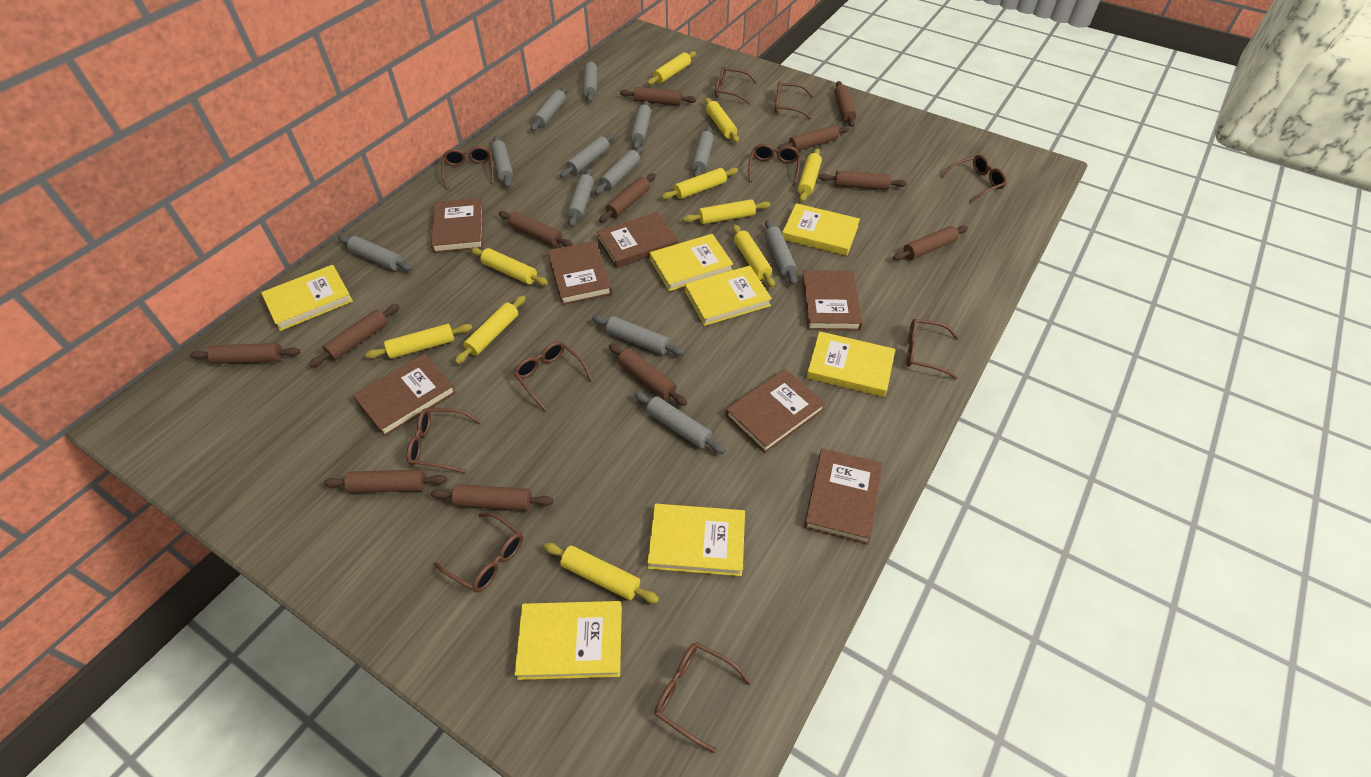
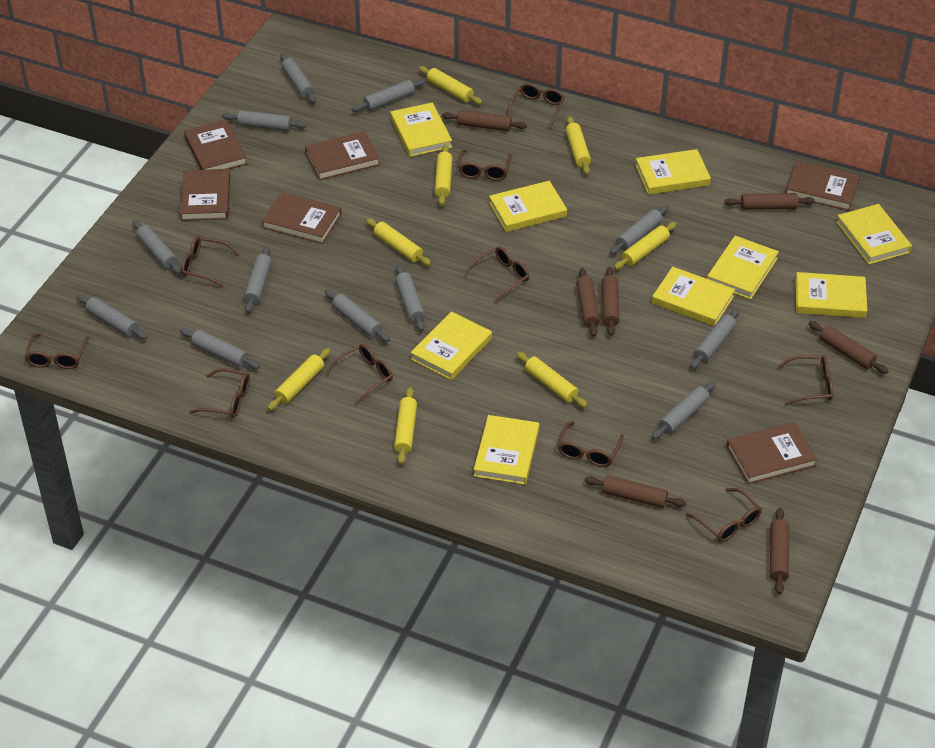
brown book: [353,354,456,437] [431,198,484,253] [548,241,612,305] [597,212,678,268] [726,369,826,453] [802,270,863,331] [804,448,883,545] = 7 -> [180,169,230,221] [184,120,247,170] [262,192,342,244] [305,131,380,180] [726,422,817,484] [786,161,860,211] = 6
brown rolling pin: [190,343,300,364] [309,304,399,367] [324,470,447,493] [431,484,553,511] [499,211,573,247] [599,173,656,223] [609,344,687,406] [620,87,696,106] [777,125,850,151] [819,170,907,190] [834,81,856,127] [893,225,968,261] = 12 -> [442,110,527,131] [576,268,600,337] [585,475,686,508] [602,267,619,336] [724,193,815,210] [770,508,789,594] [809,321,888,374] = 7
yellow book: [261,265,353,331] [514,601,622,680] [647,504,745,576] [650,234,733,291] [685,266,772,326] [782,203,860,256] [806,331,895,397] = 7 -> [390,102,452,157] [410,311,492,380] [474,415,539,485] [489,181,567,232] [635,149,711,195] [652,267,735,326] [707,236,779,299] [795,272,867,318] [836,204,912,264] = 9
yellow rolling pin: [365,324,472,359] [455,296,526,364] [470,247,548,286] [544,543,659,603] [647,51,696,85] [662,168,738,200] [683,199,771,224] [705,98,739,143] [732,224,775,288] [798,148,822,202] = 10 -> [268,348,331,411] [366,218,431,266] [394,387,417,465] [418,66,482,105] [435,145,452,206] [516,352,588,408] [566,116,591,175] [614,222,677,270] = 8

